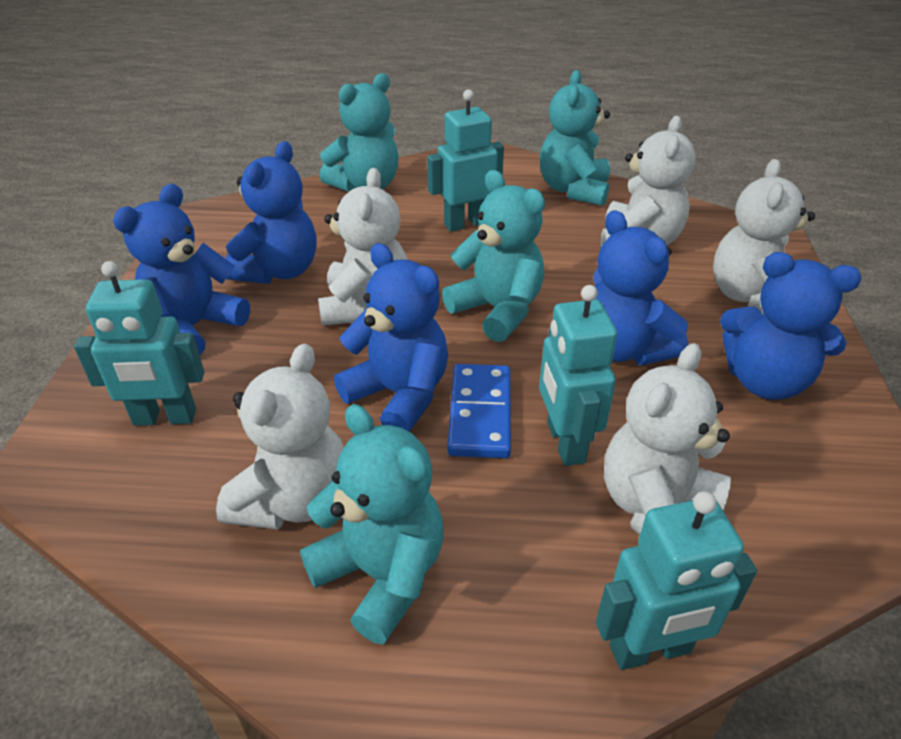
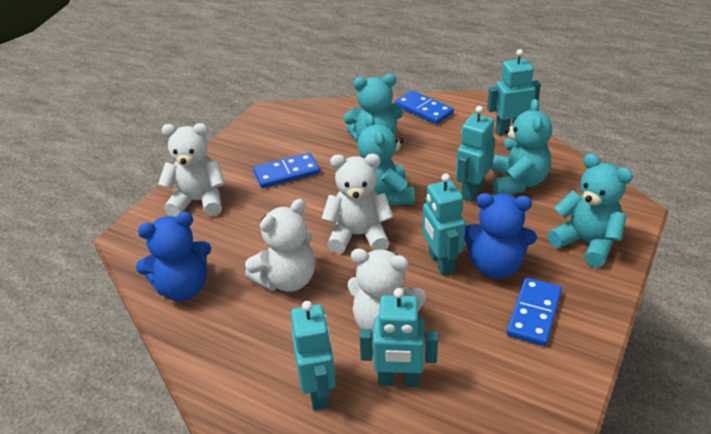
blue domino: [447,364,511,458] = 1 -> [253,153,320,188] [395,90,454,124] [507,278,562,346] = 3
blue teddy bear: [113,184,250,355] [225,141,317,284] [334,243,448,432] [593,210,688,365] [720,252,861,400] = 5 -> [136,212,211,301] [464,193,537,279] = 2
turquoise robot: [74,261,204,426] [427,89,504,232] [539,285,617,466] [596,491,757,670] = 4 -> [291,301,336,410] [359,288,438,387] [422,173,465,276] [456,106,495,202] [487,49,541,136] = 5
white teddy bear: [216,344,344,530] [318,168,408,325] [601,116,696,246] [604,343,731,535] [713,159,815,315] = 5 -> [158,123,225,217] [245,199,316,292] [321,154,393,254] [347,248,426,337] = 4

